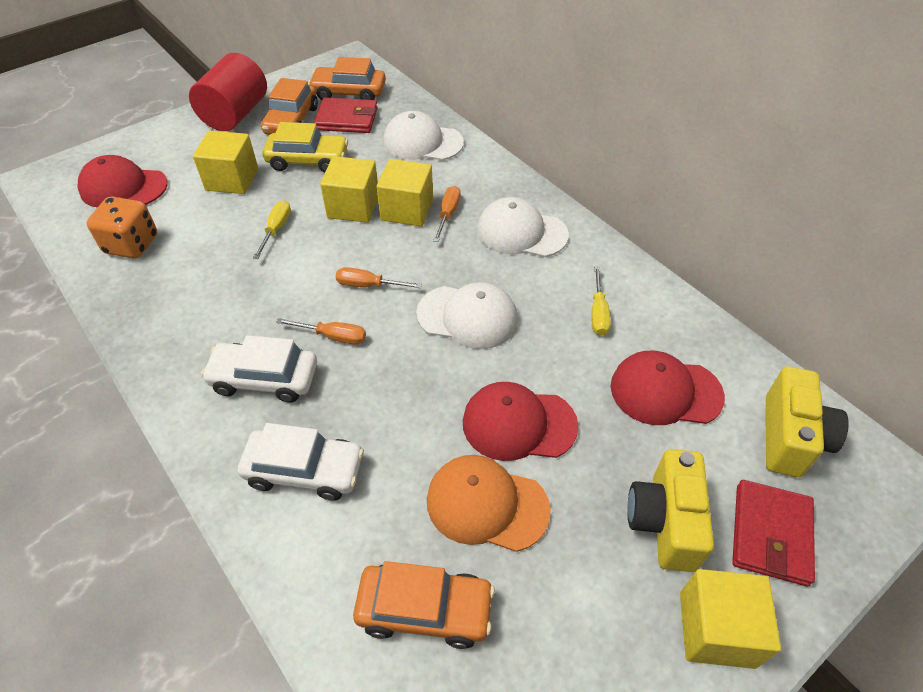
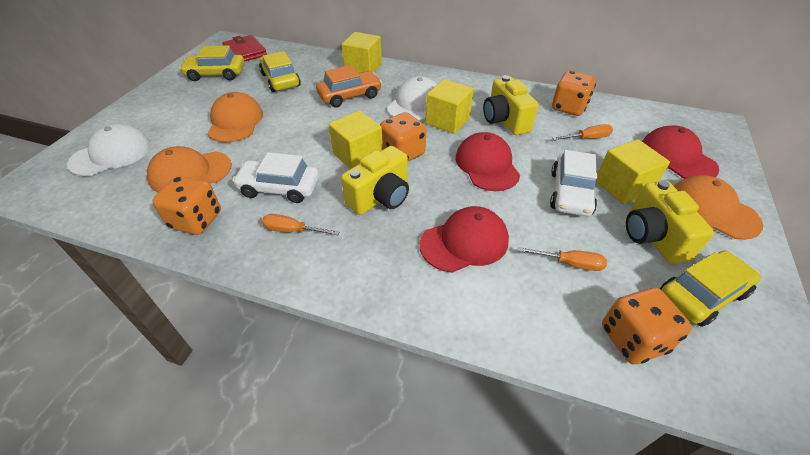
orange cap: [427,455,551,552] = 1 -> [147,146,232,193] [207,92,263,143] [674,175,763,240] = 3
orange car: [261,78,318,135] [308,57,386,100] [353,561,495,649] = 3 -> [316,65,382,108] = 1
orange dice: [86,197,157,259] = 1 -> [152,176,221,235] [380,112,426,161] [552,71,596,116] [602,287,692,364] = 4
red cylinder: [189,53,267,131] = 1 -> none = 0
red wallet: [314,98,378,133] [732,480,815,587] = 2 -> [222,35,267,62] = 1
white cap: [383,111,464,160] [416,282,518,349] [477,197,569,257] = 3 -> [67,124,151,176] [387,76,437,121] = 2
yellow camera: [627,449,714,572] [766,366,849,477] = 2 -> [341,146,409,215] [483,75,539,135] [626,180,714,264] = 3
yellow car: [263,122,348,173] = 1 -> [179,45,245,81] [259,51,301,92] [660,250,761,327] = 3
yellow screwdriver: [253,200,291,259] [591,266,611,336] = 2 -> none = 0

